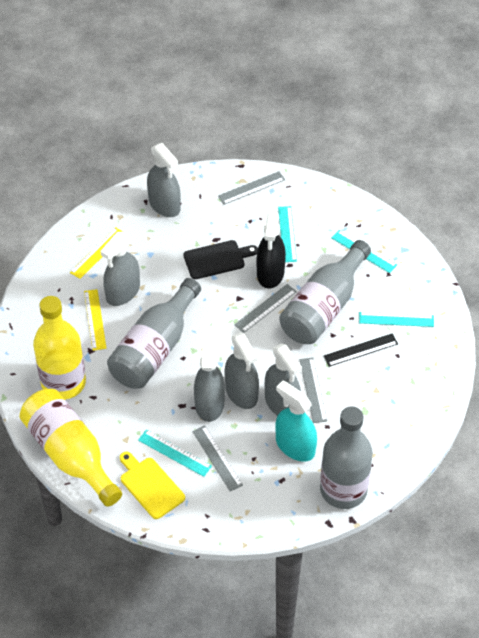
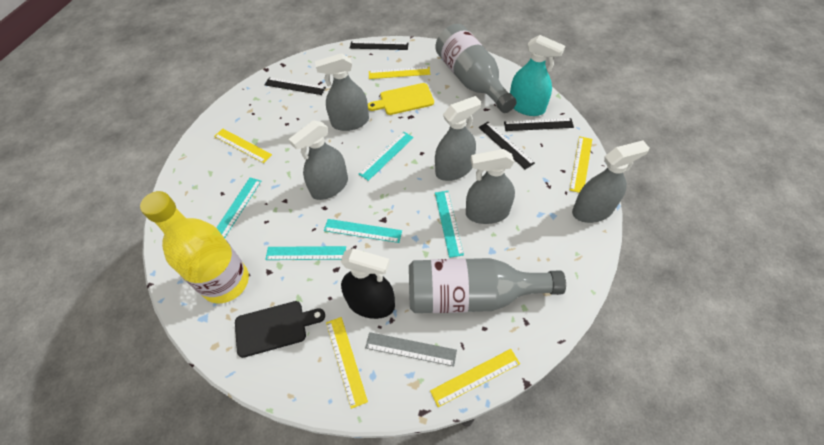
black ruler: [324,333,398,367] = 1 -> [265,77,326,95] [350,41,409,50] [479,122,535,170] [504,118,574,131] = 4
grey bottle: [107,278,201,389] [279,240,371,344] [320,406,373,509] = 3 -> [409,258,566,313] [435,24,517,113] = 2
grey ruler: [192,425,243,492] [218,171,285,205] [234,284,297,333] [299,358,327,423] = 4 -> [365,332,457,366] = 1
turquoise ruler: [138,430,212,477] [278,206,297,262] [331,230,397,273] [359,312,434,327] = 4 -> [217,178,261,238] [265,246,346,260] [324,219,402,243] [359,132,414,181] [435,191,464,258] = 5
yellow bottle: [20,389,122,507] [33,296,86,400] = 2 -> [140,191,249,303] = 1
yellow ruler: [70,227,125,279] [84,289,107,351] = 2 -> [214,129,272,163] [326,317,368,409] [369,67,430,79] [430,349,520,407] [570,136,592,193] = 5

